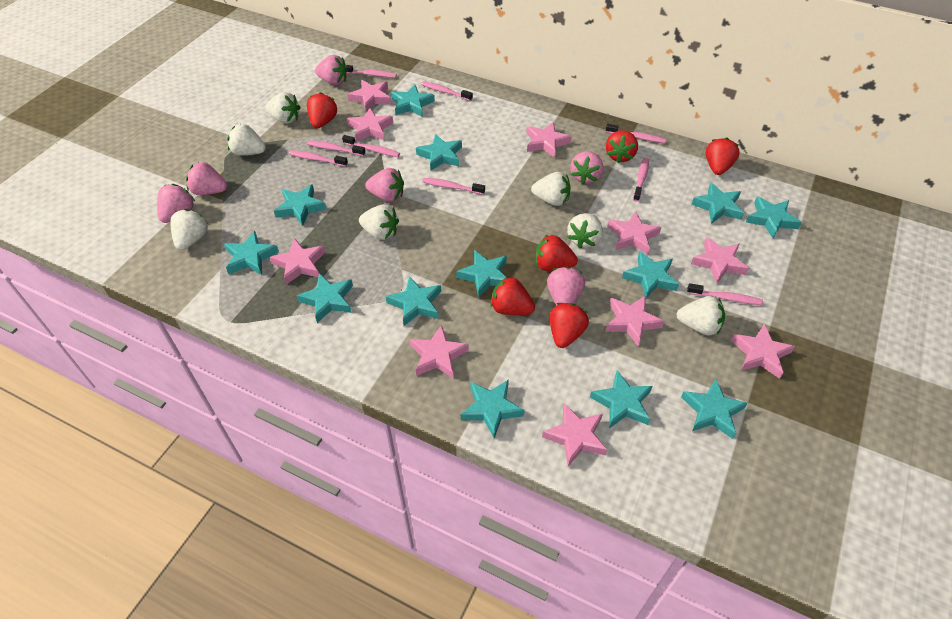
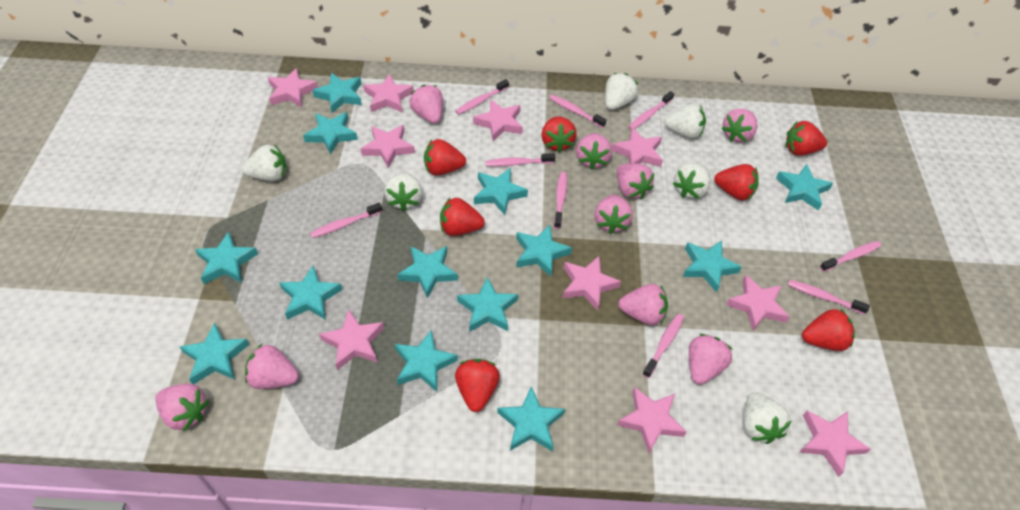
pink strawberry: [157,184,195,223] [186,162,227,195] [315,55,348,85] [365,168,404,202] [547,267,585,306] [570,151,603,185] = 6 -> [155,383,209,432] [245,344,299,389] [410,85,443,124] [576,133,612,170] [595,195,633,234] [617,163,654,199] [618,284,668,325] [689,334,733,384] [721,109,757,143] = 9
red strawberry: [307,92,337,128] [490,276,535,315] [536,234,578,271] [550,303,589,348] [606,130,638,163] [706,138,740,175] = 6 -> [424,139,466,175] [440,198,485,236] [455,359,500,412] [541,116,577,152] [714,164,759,200] [786,121,827,156] [802,308,855,351] = 7
white strawberry: [170,209,208,250] [227,124,266,156] [266,92,301,124] [359,204,399,240] [531,172,571,206] [567,213,603,249] [676,296,725,335] = 7 -> [242,144,287,181] [384,172,422,211] [605,73,638,110] [664,104,706,139] [673,163,711,199] [744,392,791,444] = 6

